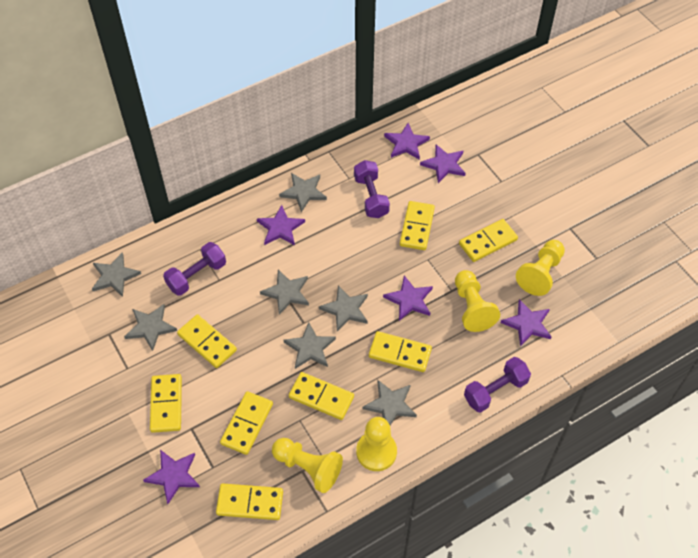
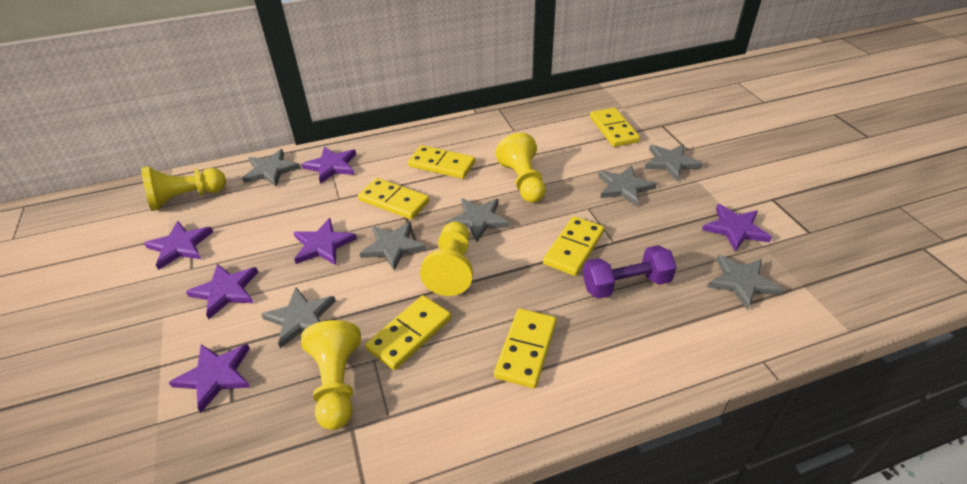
purple dumbbell: [163,242,226,296] [354,160,390,218] [464,357,531,413] = 3 -> [583,245,677,299] = 1
yellow domino: [150,374,182,433] [177,314,237,368] [216,483,283,520] [220,391,273,455] [289,372,354,420] [369,331,432,372] [400,201,435,250] [459,219,518,262] = 8 -> [358,178,430,220] [365,295,451,370] [408,145,475,179] [494,308,556,389] [543,216,604,276] [590,108,640,147] = 6

